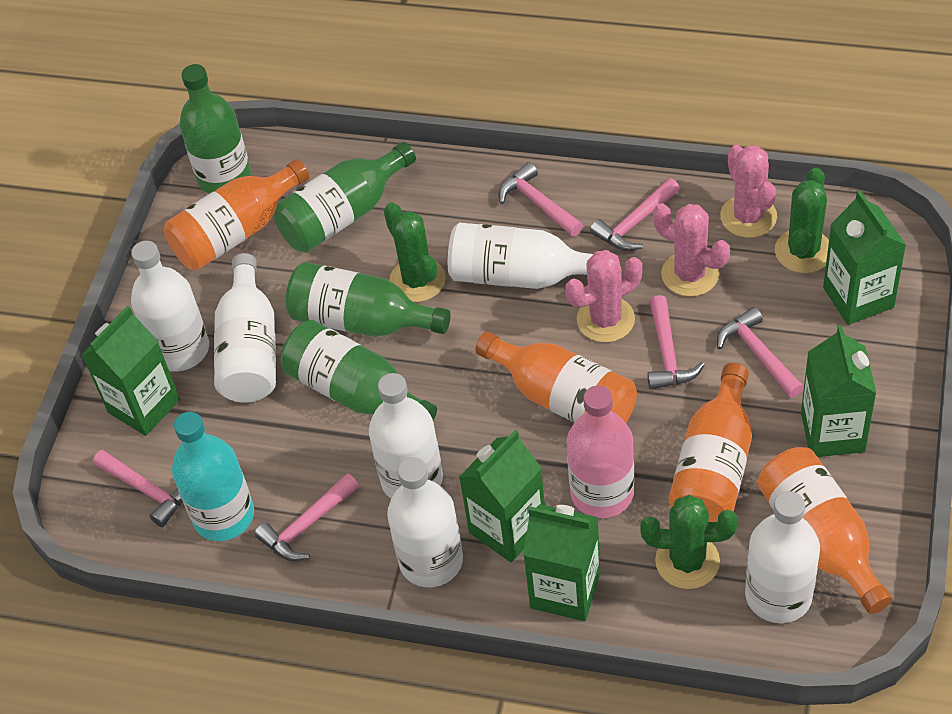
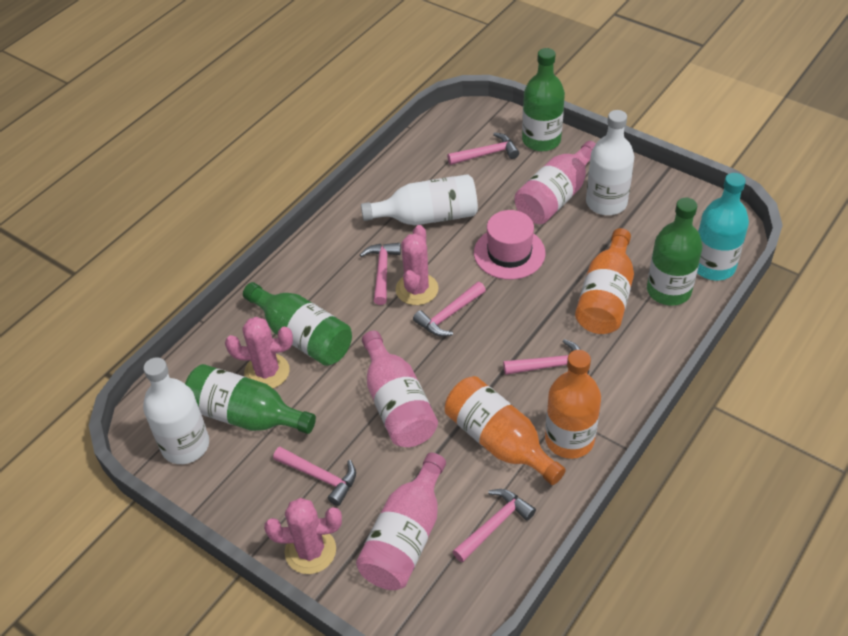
green cactus: [384,202,446,302] [640,495,738,589] [775,168,829,273] = 3 -> none = 0
green carton: [82,306,180,436] [459,430,545,562] [523,504,600,621] [801,325,877,457] [823,190,906,325] = 5 -> none = 0
orange bottle: [164,159,309,270] [475,331,637,423] [669,363,752,522] [758,447,893,614] = 4 -> [445,376,566,485] [545,350,601,459] [575,228,634,334] = 3
pink bottle: [567,386,634,518] = 1 -> [356,453,446,590] [362,331,438,447] [514,141,596,224] = 3
pink hat: none = 0 -> [474,210,545,280] = 1
white bottle: [131,241,209,371] [214,253,276,403] [369,373,443,499] [387,457,463,587] [448,223,593,289] [745,491,820,623] = 6 -> [143,358,209,464] [361,174,478,225] [586,110,634,215] = 3

